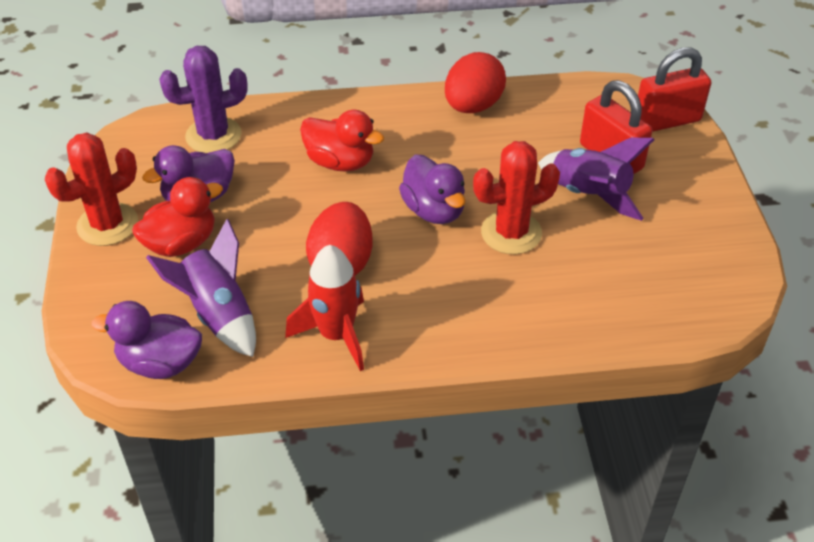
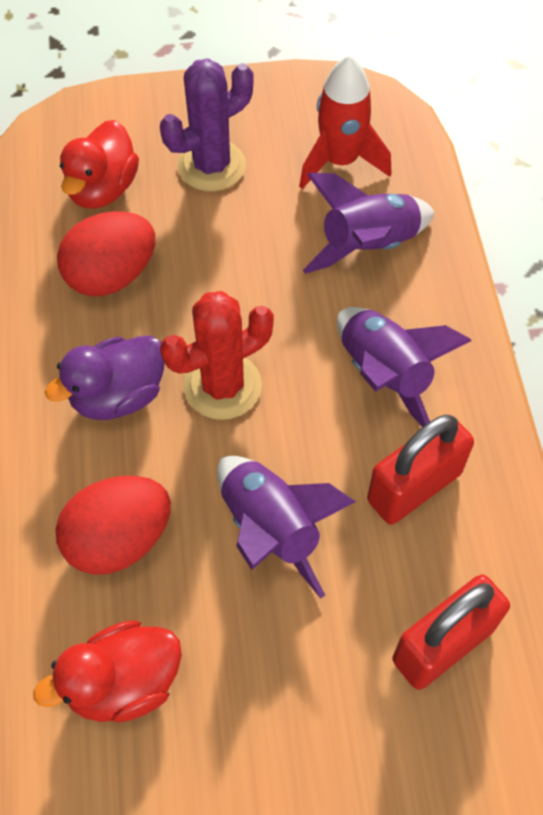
purple duck: [91,301,202,379] [142,145,235,203] [399,155,466,224] = 3 -> [45,335,164,420] = 1
purple rocket: [146,219,256,357] [538,138,654,221] = 2 -> [217,456,356,598] [303,173,434,274] [337,307,472,427] = 3
red cactus: [45,133,138,246] [473,141,560,254] = 2 -> [160,291,274,420] = 1

